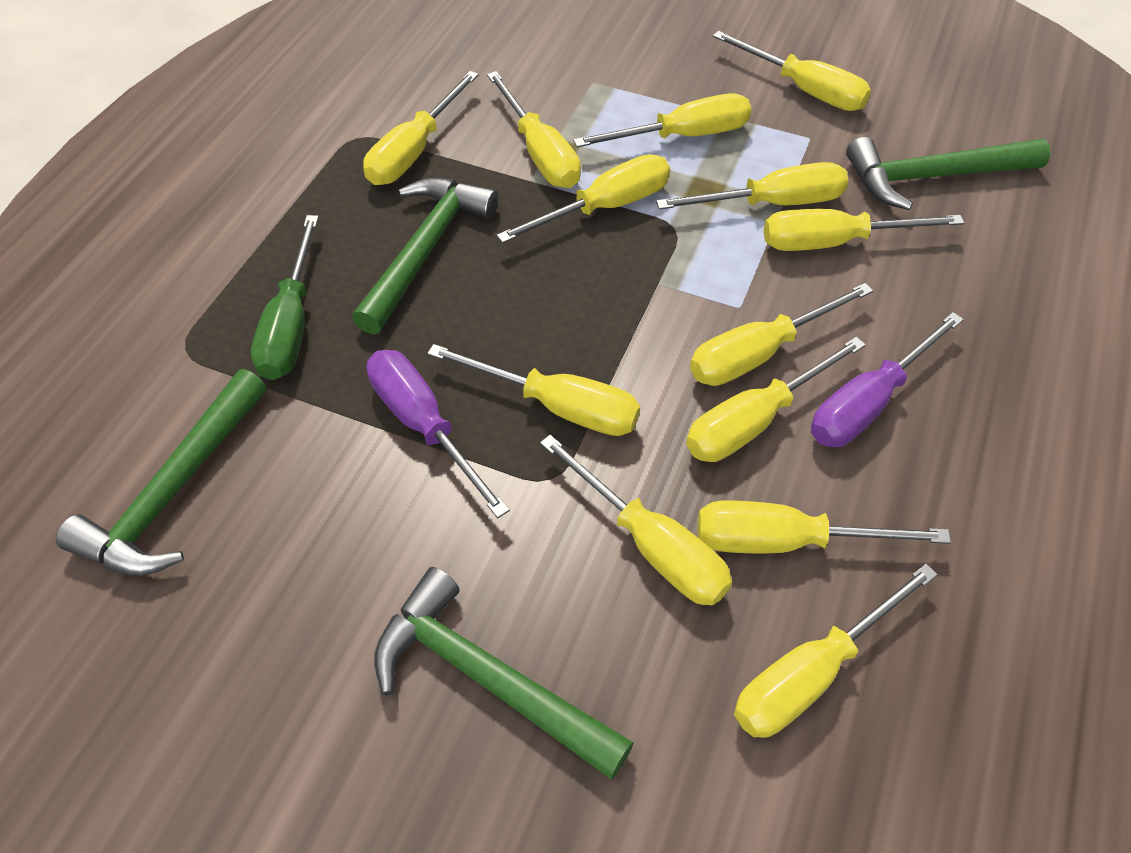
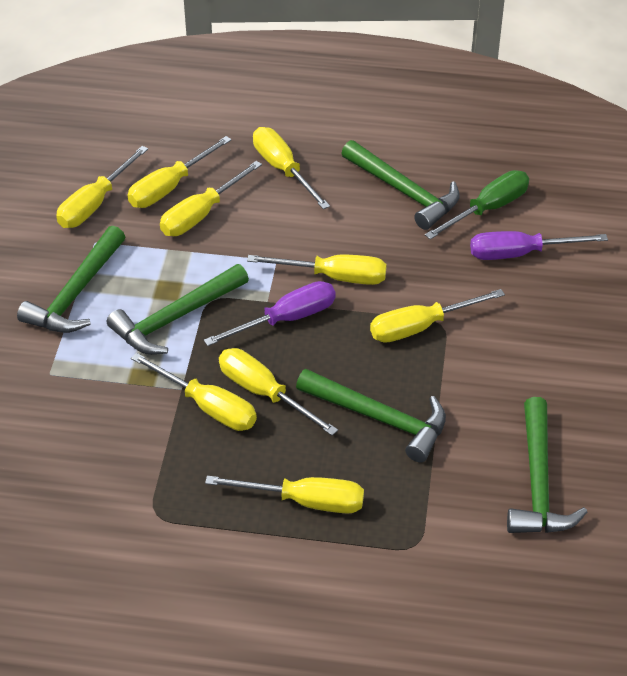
green hammer: [56,369,267,575] [352,178,498,335] [374,567,634,779] [846,137,1050,210] = 4 -> [17,226,125,333] [107,264,249,355] [296,369,446,463] [341,140,460,230] [507,397,587,533] = 5
yellow screwdriver: [363,71,479,185] [427,344,640,436] [487,71,581,188] [497,154,670,243] [540,435,732,606] [573,93,751,147] [656,162,848,210] [686,337,866,462] [690,283,873,386] [698,500,951,553] [713,31,871,111] [734,564,938,738] [764,209,964,251] = 13 -> [56,146,148,228] [128,136,232,208] [131,353,257,431] [160,161,262,236] [205,476,364,514] [219,348,338,436] [247,254,387,285] [253,127,330,209] [370,289,505,343] = 9

